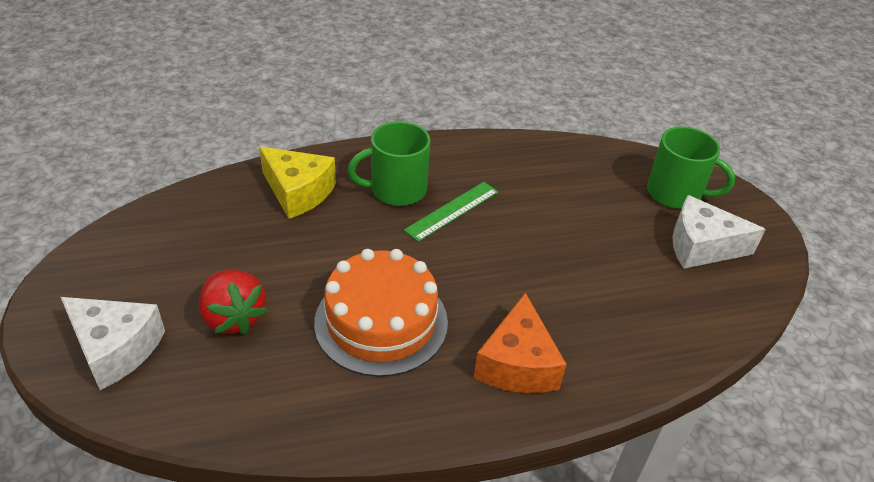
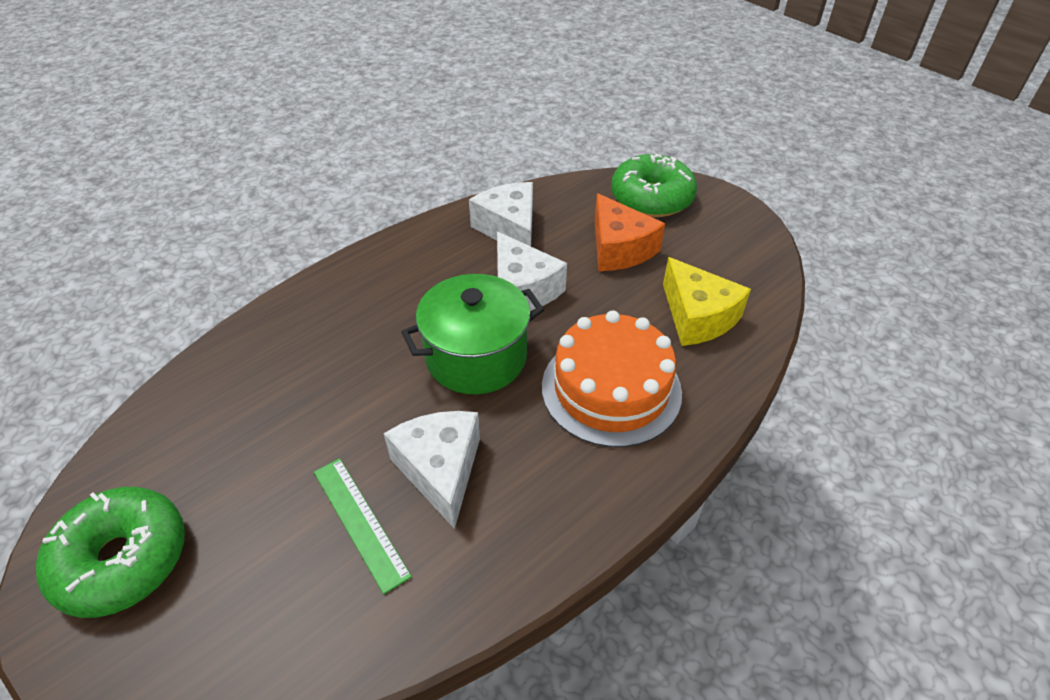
green donut: none = 0 -> [36,487,185,618] [611,154,697,217] = 2
green mug: [348,121,431,206] [647,127,735,209] = 2 -> none = 0
green pot: none = 0 -> [401,274,544,394] = 1
red strawberry: [199,270,268,335] = 1 -> none = 0
white cheese: [61,297,165,390] [672,195,766,269] = 2 -> [384,411,480,529] [469,182,533,246] [497,232,567,311] = 3

